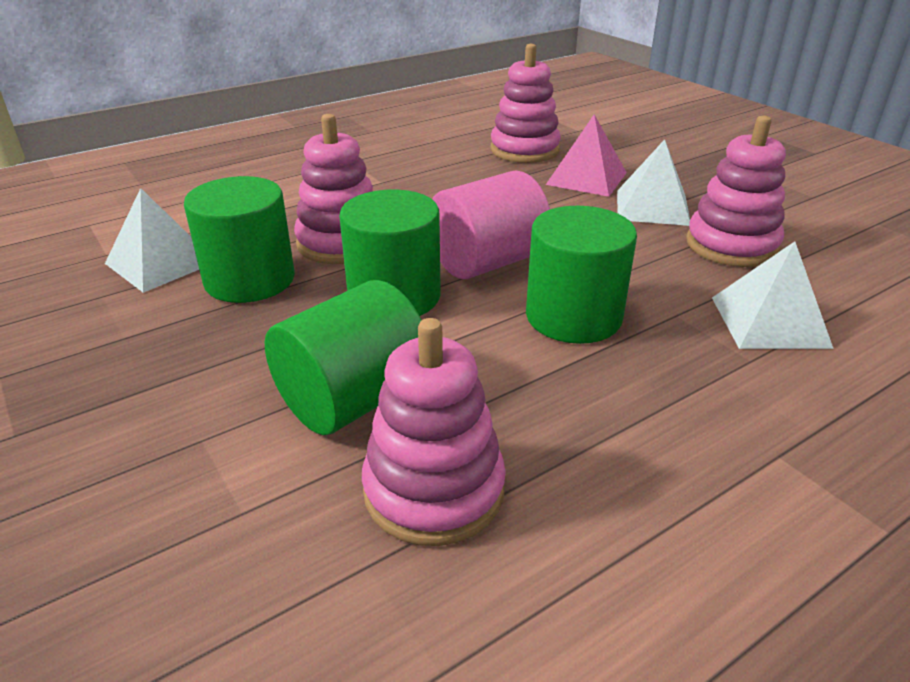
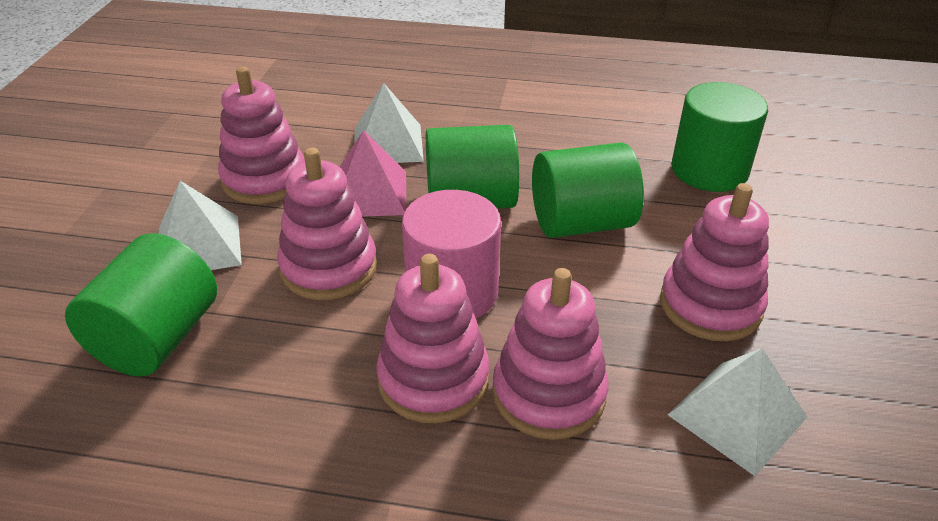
pink stacking toy: [294,114,373,264] [362,318,506,546] [490,44,561,163] [686,116,786,267] = 4 -> [218,66,305,204] [277,147,377,300] [376,254,490,423] [493,268,609,440] [660,183,769,341] = 5

